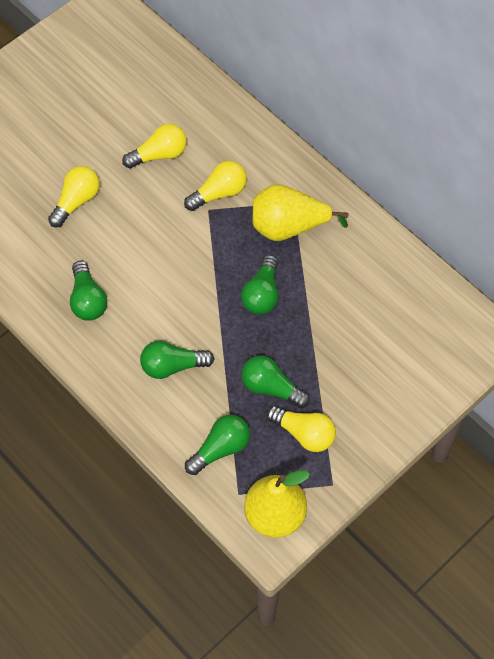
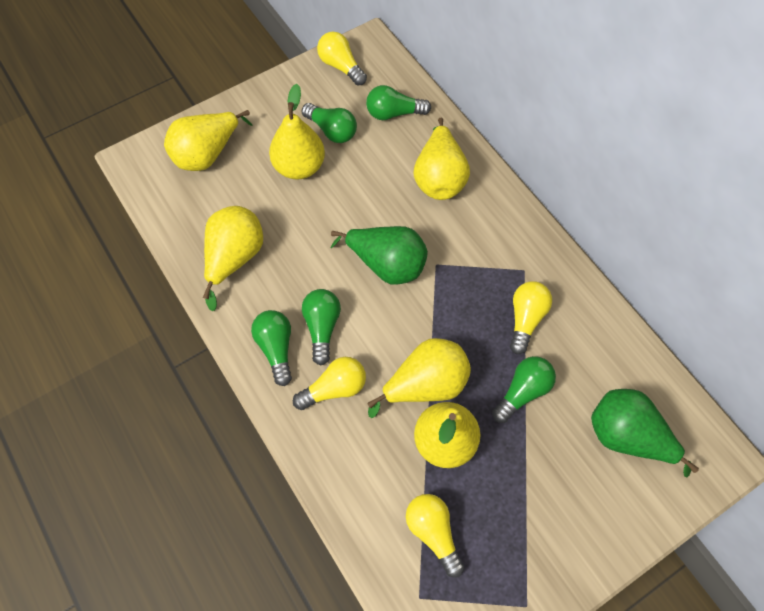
green pear: none = 0 -> [330,226,428,285] [591,389,699,477] = 2
yellow pear: [244,470,310,538] [253,184,349,241] = 2 -> [164,110,253,171] [203,206,263,311] [269,84,325,180] [367,338,471,418] [413,118,470,200] [414,402,480,468] = 6

